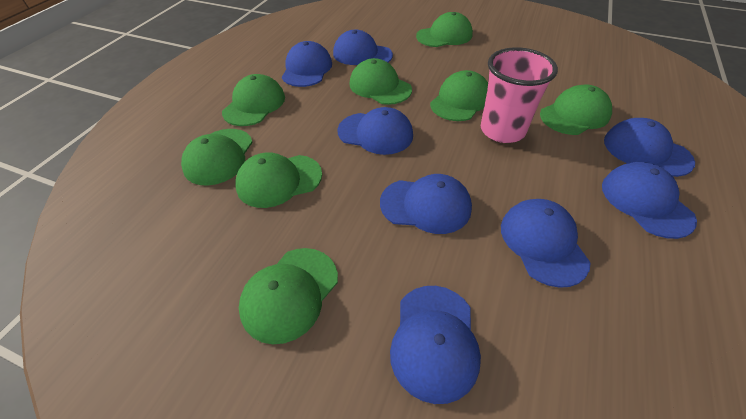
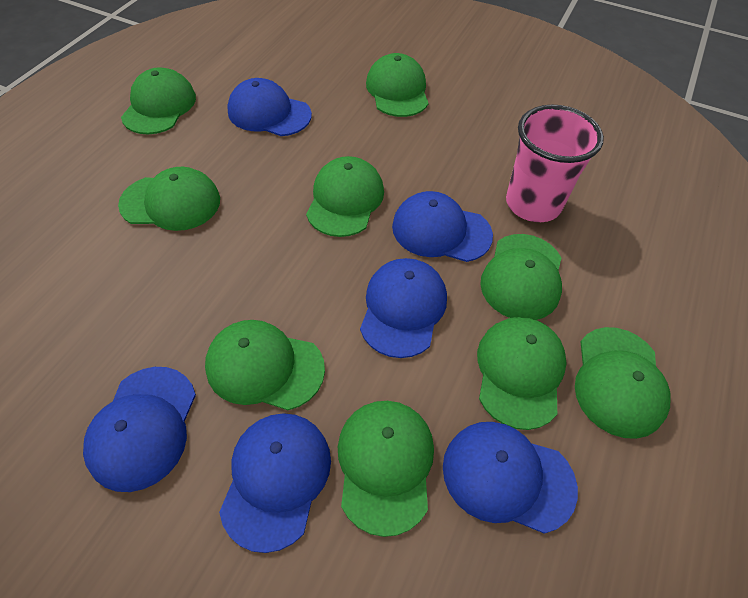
blue cap: [282,41,332,87] [333,30,393,65] [337,107,413,155] [380,174,472,234] [390,286,481,404] [501,199,591,288] [602,162,697,239] [604,118,695,177] = 8 -> [83,367,196,492] [219,413,331,553] [227,78,312,136] [360,258,447,358] [392,191,493,262] [443,422,578,534] = 6
green cap: [181,129,253,186] [222,74,285,126] [235,152,322,208] [239,248,338,344] [349,58,412,105] [416,12,473,47] [430,70,488,121] [540,84,612,135] = 8 -> [118,167,220,231] [121,67,196,134] [205,320,325,410] [306,156,384,237] [338,401,434,537] [366,53,429,117] [477,317,567,430] [480,234,562,320] [575,327,670,439] = 9

